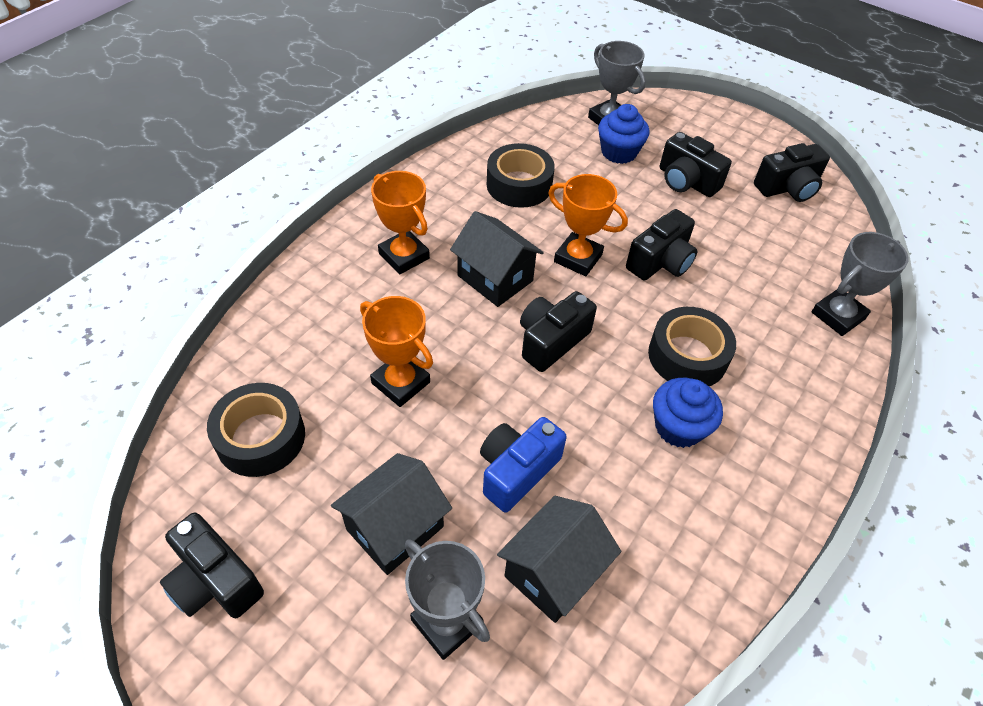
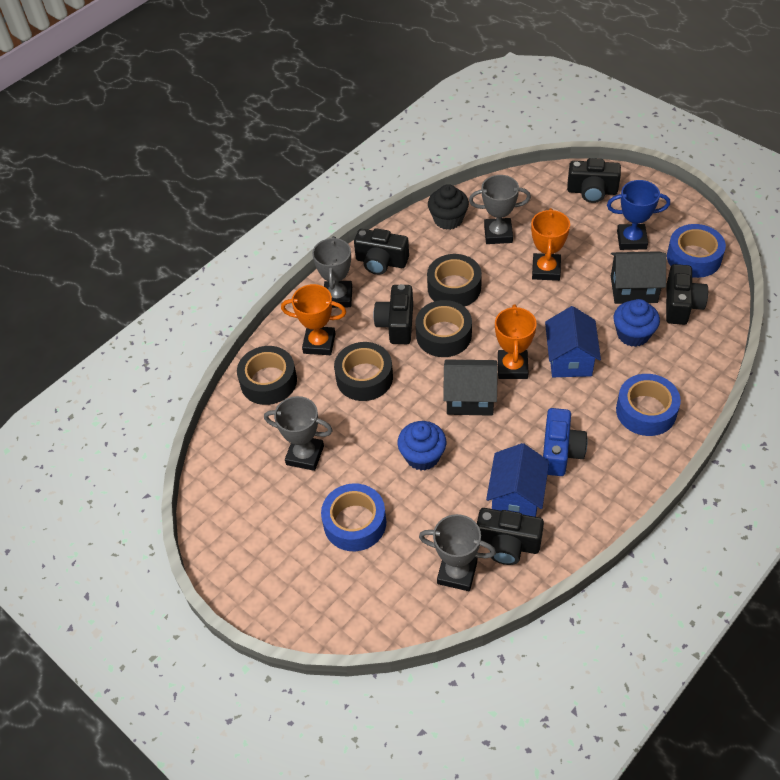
black cupcake: none = 0 -> [428,184,469,230] = 1
black house: [331,453,452,575] [450,211,544,307] [497,496,621,623] = 3 -> [443,359,498,416] [611,251,666,304] = 2
black tape: [207,383,305,477] [487,143,555,208] [648,307,736,386] = 3 -> [237,346,297,405] [334,342,393,401] [416,300,472,357] [427,254,482,307] = 4
blue house: none = 0 -> [486,443,549,517] [545,306,601,377] = 2
blue tape: none = 0 -> [321,483,386,551] [616,374,681,436] [667,224,726,278] = 3
blue trophy: none = 0 -> [607,180,670,250] = 1
grey trophy: [405,539,490,660] [588,41,646,126] [812,232,909,336] = 3 -> [264,396,333,471] [312,236,352,308] [419,514,496,591] [469,175,531,244] = 4

